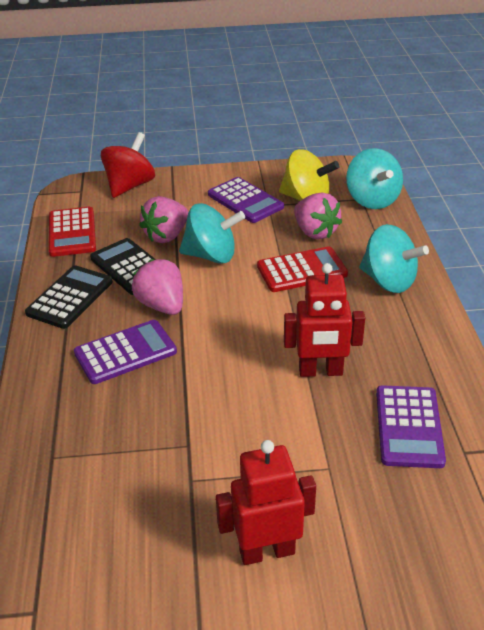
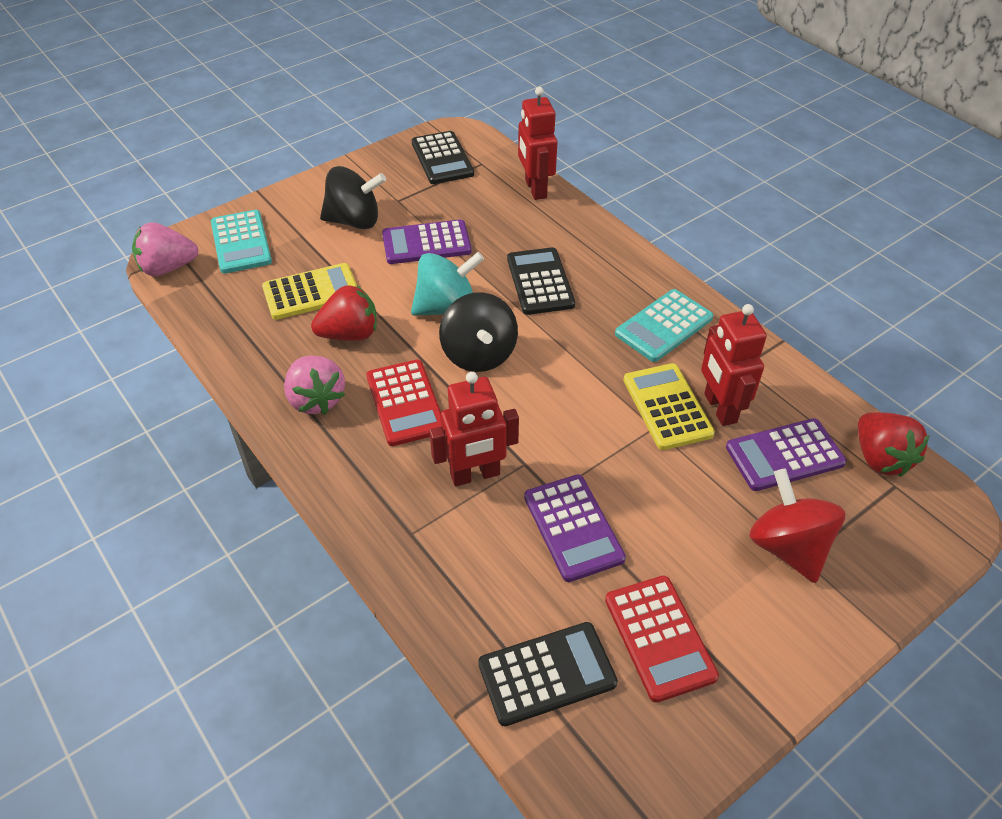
black calculator: [25,265,113,329] [90,238,156,295] = 2 -> [412,131,474,184] [478,622,618,726] [507,247,575,315] = 3
black spinning top: none = 0 -> [320,166,386,229] [439,292,518,372] = 2
pink strawberry: [132,259,183,315] [139,196,188,243] [294,193,342,239] = 3 -> [132,222,199,276] [284,356,345,415] = 2
red robot: [216,440,316,565] [284,263,365,377] = 2 -> [429,372,519,486] [518,87,557,200] [701,304,767,426] = 3
red strawberry: none = 0 -> [311,285,377,341] [858,412,930,477] = 2
turquoise calculator: none = 0 -> [211,210,272,274] [615,289,713,362] = 2
turquoise spinning top: [179,203,245,264] [346,148,403,209] [359,224,429,293] = 3 -> [411,252,484,316] = 1
yellow calculator: none = 0 -> [262,263,357,320] [623,363,715,450] = 2
yellow spinning top: [279,149,339,201] = 1 -> none = 0

